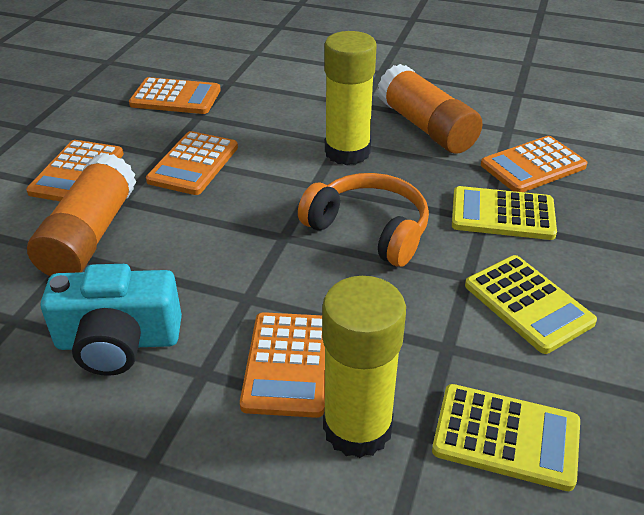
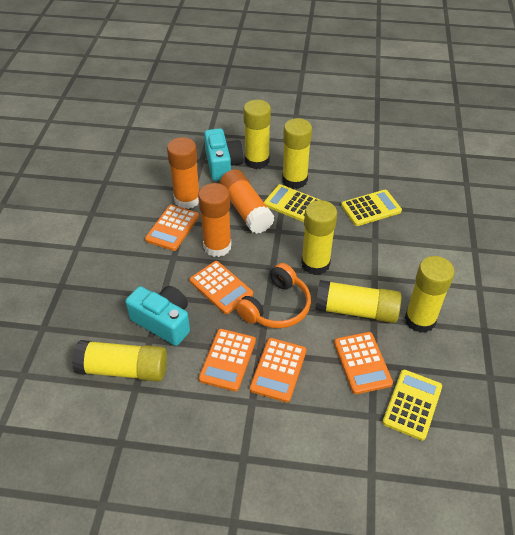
orange glue stick: [27,153,136,276] [377,64,483,154] = 2 -> [167,137,199,209] [198,183,232,257] [220,169,274,234] = 3
turquoise camera: [41,264,182,376] = 1 -> [125,286,190,346] [204,128,243,181] = 2
yellow glue stick: [322,276,406,458] [324,31,377,165] = 2 -> [72,340,167,382] [243,100,271,169] [282,118,312,189] [301,200,337,275] [315,280,401,323] [405,256,455,333] = 6

